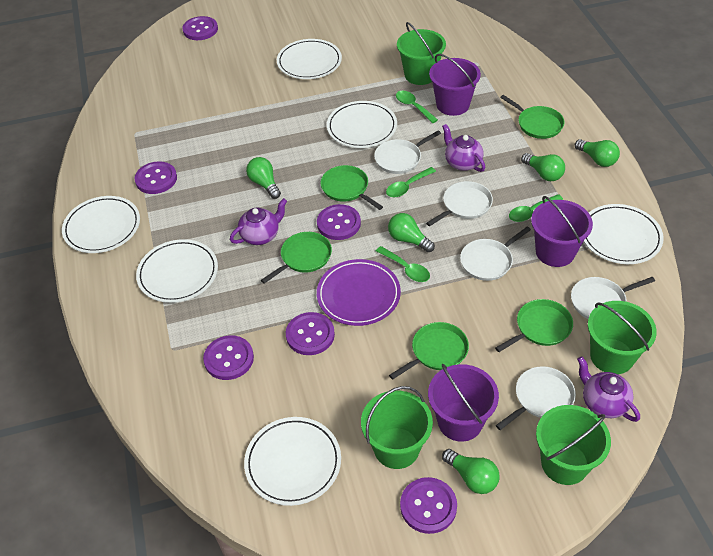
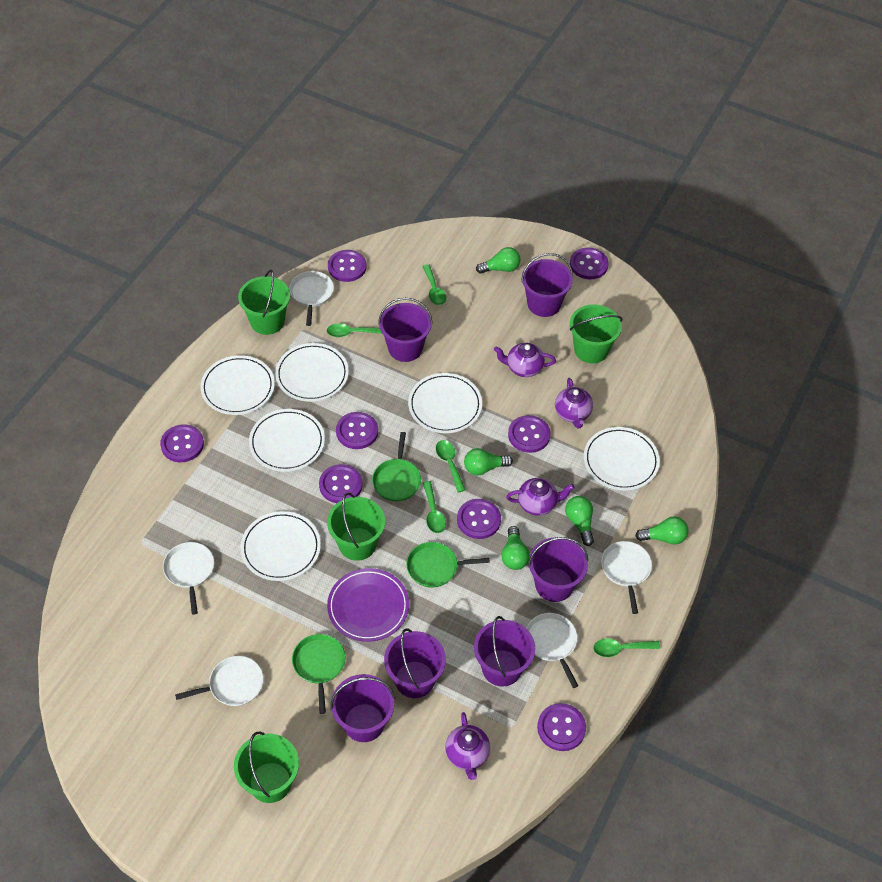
green pan: [261,232,332,284] [321,165,383,210] [389,322,469,380] [495,299,573,352] [500,95,564,139] = 5 -> [292,634,345,714] [372,432,421,501] [406,542,490,588] = 3
green spoon: [376,246,430,282] [386,167,436,197] [396,91,438,123] [509,194,563,222] = 4 -> [327,323,382,337] [422,264,446,305] [423,481,446,533] [436,440,466,492] [593,639,660,657] = 5
purple bucket: [428,364,499,442] [429,54,481,116] [531,196,593,267] = 3 -> [330,674,395,742] [378,298,432,362] [384,628,446,698] [474,616,535,687] [521,253,573,317] [528,537,588,602] = 6
purple button: [135,161,177,194] [182,16,218,40] [203,335,254,380] [286,312,335,355] [317,204,361,240] [400,477,457,534] = 6 -> [160,424,204,462] [319,464,363,503] [328,250,367,282] [336,412,378,449] [457,499,501,539] [508,415,550,453] [537,703,586,751] [570,247,609,279] = 8
purple teapot: [230,198,287,245] [442,124,485,172] [577,356,640,422] = 3 -> [445,712,490,780] [494,343,556,377] [506,478,575,516] [555,378,593,428] = 4

